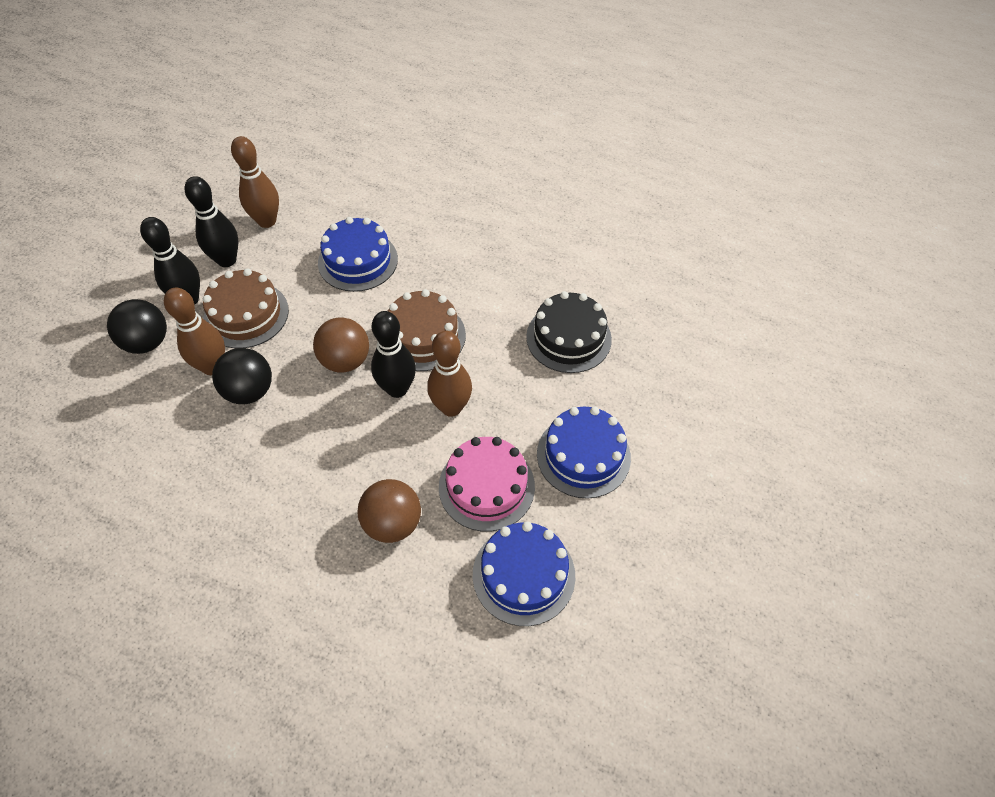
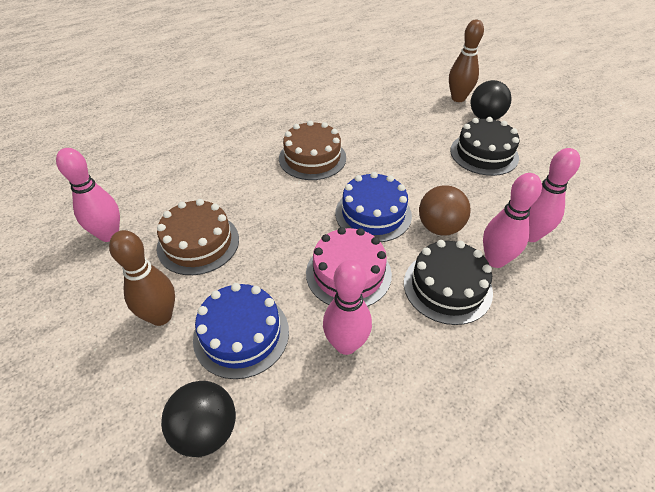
black bowling pin: [140,217,200,305] [185,176,238,267] [371,311,416,398] = 3 -> none = 0
black cake: [526,291,612,373] = 1 -> [404,240,493,325] [450,117,519,176] = 2
blue cake: [318,217,398,292] [473,522,575,626] [537,407,631,499] = 3 -> [193,283,289,379] [335,172,412,242] = 2
brown ball: [313,318,369,372] [357,479,421,543] = 2 -> [419,185,471,236] = 1
brown bowling pin: [164,287,225,375] [231,136,279,228] [427,331,472,417] = 3 -> [109,230,175,326] [449,20,484,102] = 2
pink bowling pin: none = 0 -> [56,148,120,242] [323,260,372,355] [483,173,542,268] [528,148,580,242] = 4

